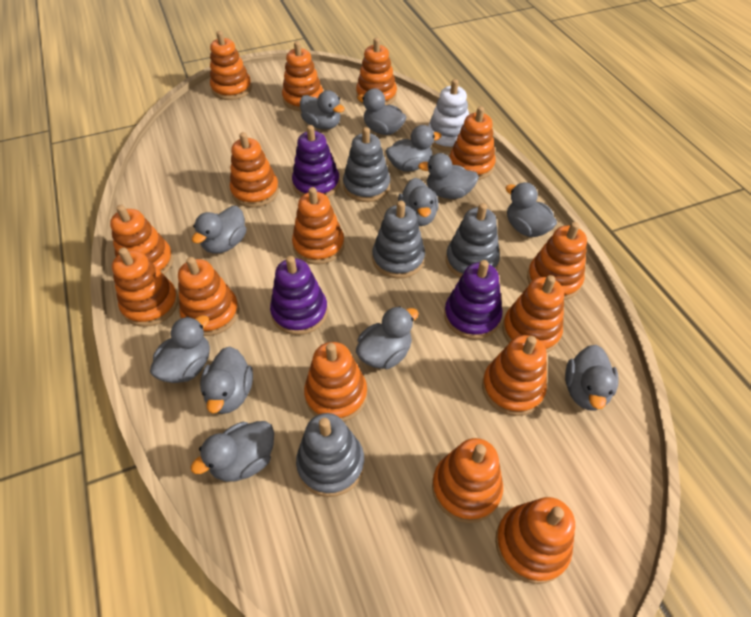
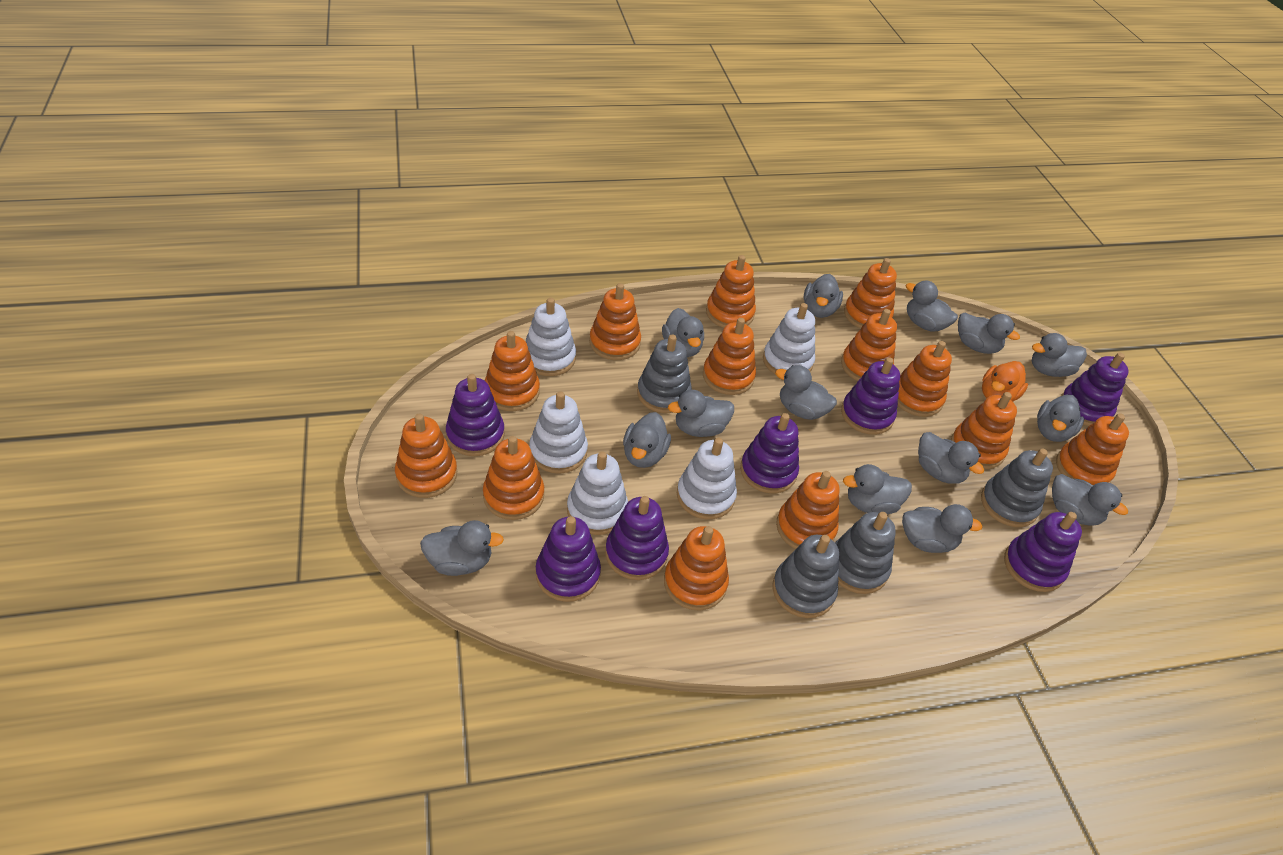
grey duck: [150,315,210,383] [191,421,274,482] [192,206,246,254] [200,347,253,414] [300,90,345,129] [356,306,419,369] [357,89,407,135] [386,125,442,171] [398,178,439,226] [418,153,479,199] [505,182,557,237] [565,345,619,410] = 12 -> [420,520,504,576] [623,412,671,468] [662,308,704,357] [668,390,734,437] [775,365,837,420] [803,274,843,318] [843,464,912,515] [902,504,983,553] [906,280,958,332] [918,432,984,484] [958,312,1020,354] [1032,333,1087,377] [1037,394,1084,442] [1052,474,1128,526] = 14
orange duck: none = 0 -> [982,361,1028,402] = 1
orange stacking toy: [110,205,174,274] [112,248,179,327] [178,257,239,336] [210,31,252,100] [230,132,279,207] [282,41,323,111] [292,187,344,265] [304,342,367,422] [356,38,397,105] [432,438,503,523] [450,106,496,180] [482,335,547,416] [495,497,575,584] [502,275,564,353] [527,222,587,300] = 15 -> [395,414,457,498] [483,436,544,520] [485,331,540,411] [589,283,641,360] [664,526,729,611] [703,318,756,395] [706,255,756,328] [776,471,840,549] [841,309,897,381] [844,258,897,328] [898,341,952,417] [951,392,1017,469] [1056,413,1129,486] = 13
purple stacking toy: [270,256,328,335] [292,125,340,197] [444,260,502,339] = 3 -> [446,374,505,456] [536,516,601,602] [605,496,669,580] [740,413,799,493] [841,357,900,435] [1004,512,1082,592] [1061,353,1129,426] = 7
white stacking toy: [428,79,469,152] = 1 -> [526,298,576,376] [529,391,588,474] [567,451,628,535] [677,438,737,520] [763,303,815,375] = 5

